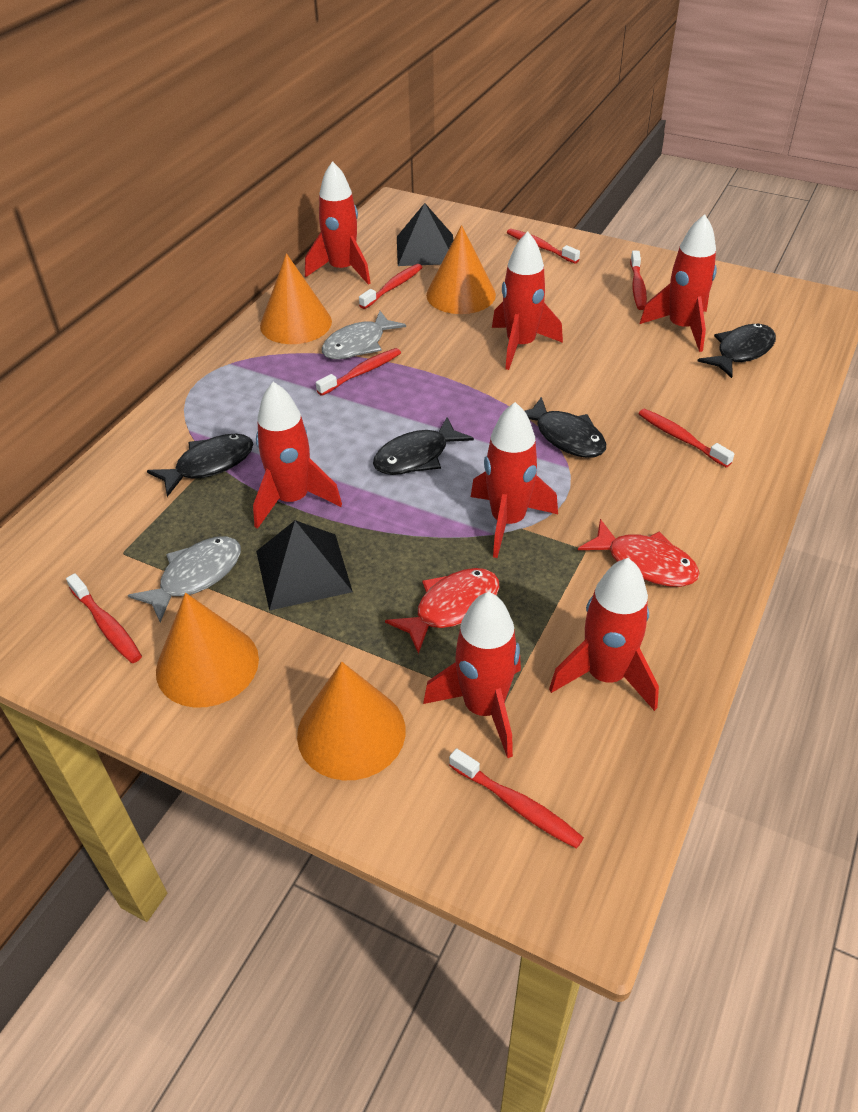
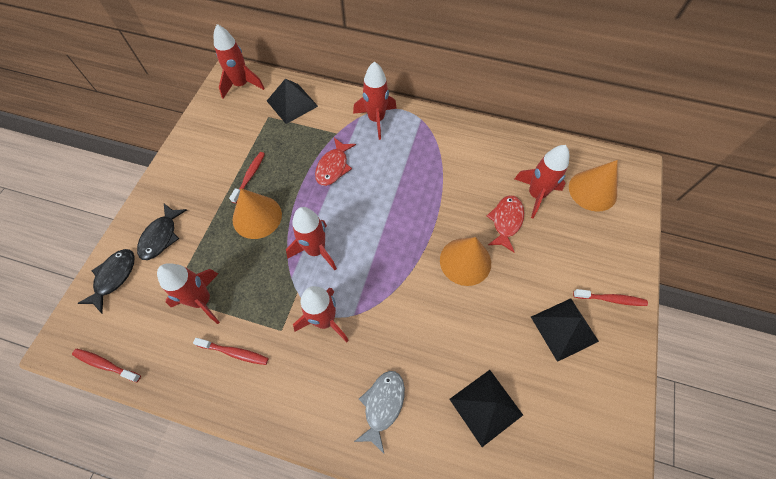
black fish: [147,434,253,497] [373,417,474,475] [525,397,606,458] [697,323,776,378] = 4 -> [78,249,135,313] [137,204,187,260] = 2
black pyramid: [256,520,353,611] [397,203,453,266] = 2 -> [267,79,318,124] [449,370,523,447] [531,298,599,362] = 3
grey fish: [128,537,241,622] [322,311,406,359] = 2 -> [354,371,405,453] = 1
orange cone: [156,593,259,707] [260,253,332,344] [297,662,405,780] [426,225,496,314] = 4 -> [233,188,282,239] [440,237,491,286] [569,160,618,212] = 3
red rocket: [253,382,342,529] [305,161,371,285] [423,592,521,758] [471,402,558,558] [492,232,563,370] [549,558,659,711] [640,214,717,352] = 7 -> [157,263,220,324] [214,24,265,99] [286,207,337,270] [293,286,349,342] [353,61,397,140] [515,145,569,218] = 6
red toothbrush: [66,573,142,663] [316,348,401,396] [359,264,423,309] [449,748,584,849] [507,229,580,264] [630,251,647,310] [638,409,734,468] = 7 -> [72,349,141,382] [193,338,268,365] [229,152,265,203] [573,289,648,306] = 4

